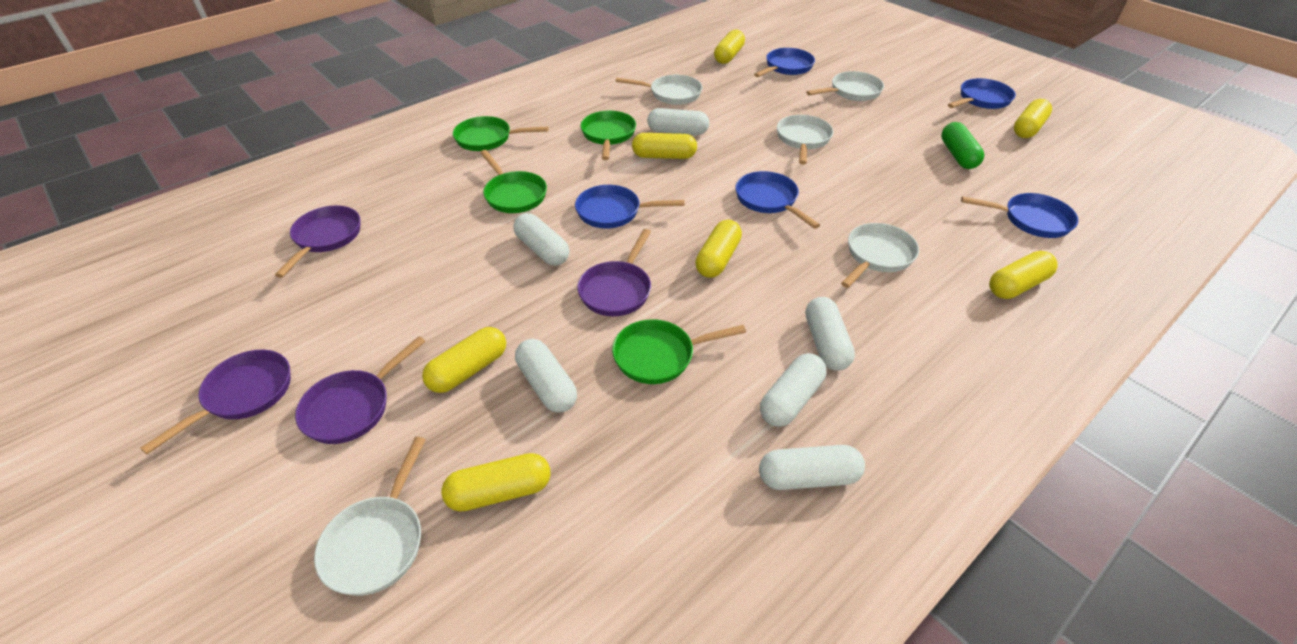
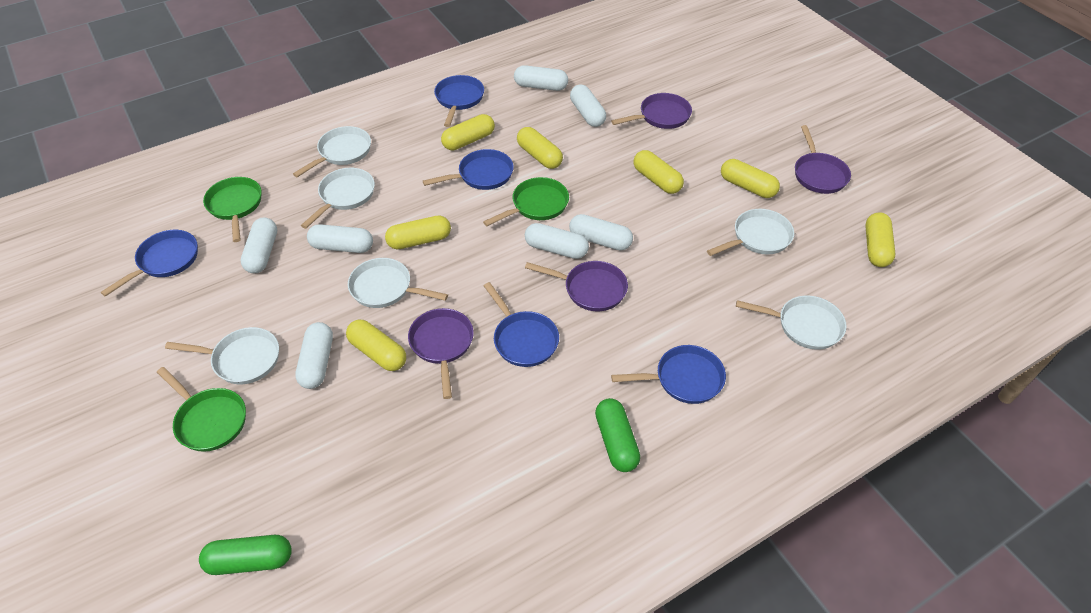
green capsule: [941,122,984,169] = 1 -> [199,535,292,575] [595,398,640,472] = 2
green pan: [453,116,549,151] [480,150,547,213] [581,111,636,160] [612,319,746,384] = 4 -> [157,367,246,452] [203,177,262,242] [483,177,569,226] = 3
white capsule: [514,213,569,266] [515,339,577,413] [647,108,709,135] [759,445,865,490] [760,353,827,427] [805,297,855,371] = 6 -> [241,218,277,273] [295,322,333,389] [307,224,373,253] [514,65,568,91] [525,223,589,259] [569,214,633,250] [570,84,606,127] = 7
white pan: [314,437,426,596] [616,75,702,105] [777,115,833,164] [806,71,884,101] [841,223,919,288] = 5 -> [165,327,279,384] [293,126,371,177] [301,168,375,229] [348,258,448,308] [707,209,794,256] [736,296,847,350] = 6

